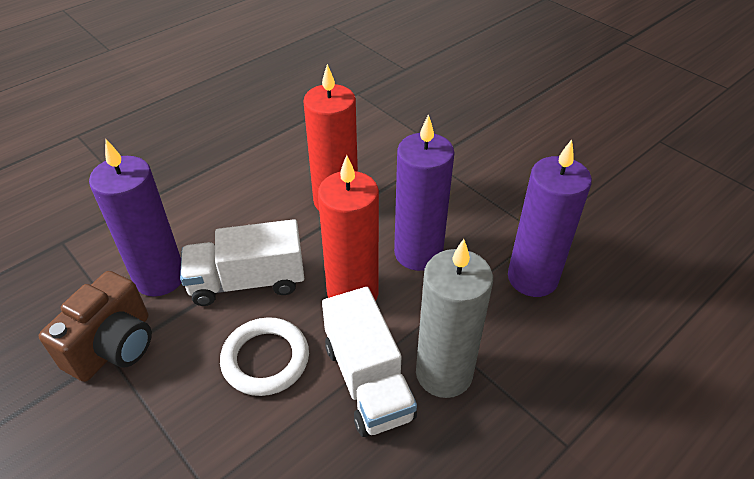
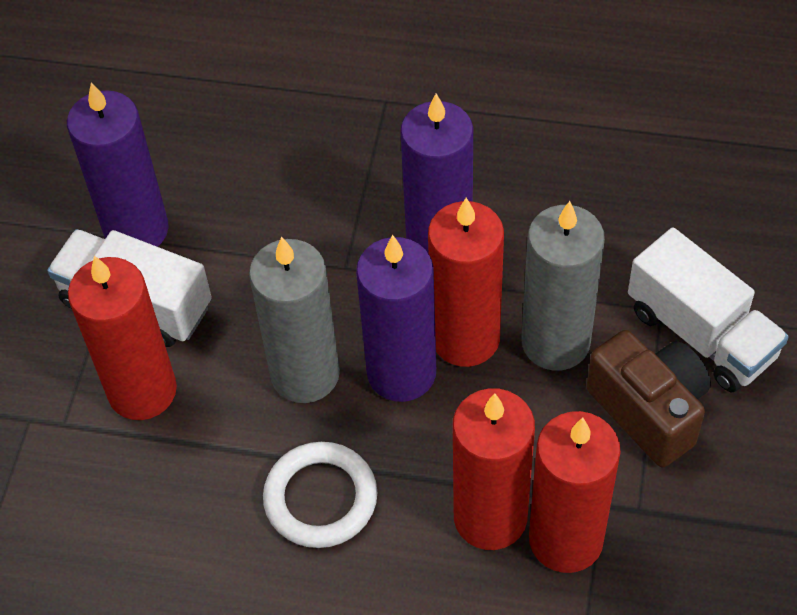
grey candle: [416,239,493,398] = 1 -> [249,237,340,403] [521,201,605,371] = 2
red candle: [303,64,358,210] [318,155,379,301] = 2 -> [68,256,177,420] [428,198,504,367] [453,388,535,550] [529,411,621,573] = 4

